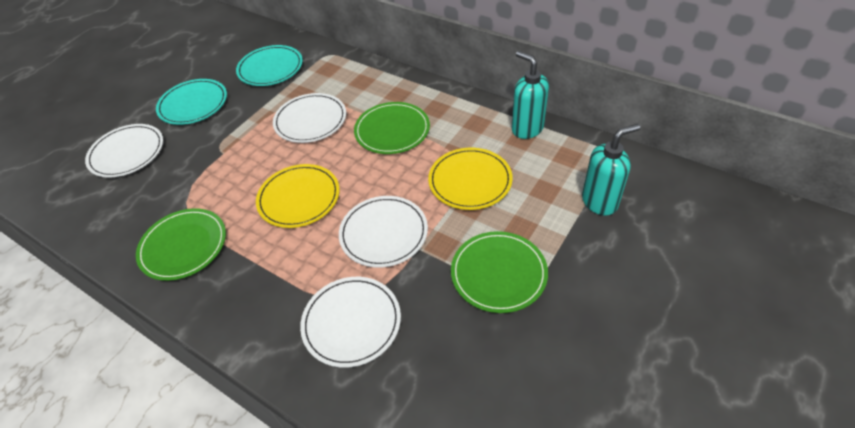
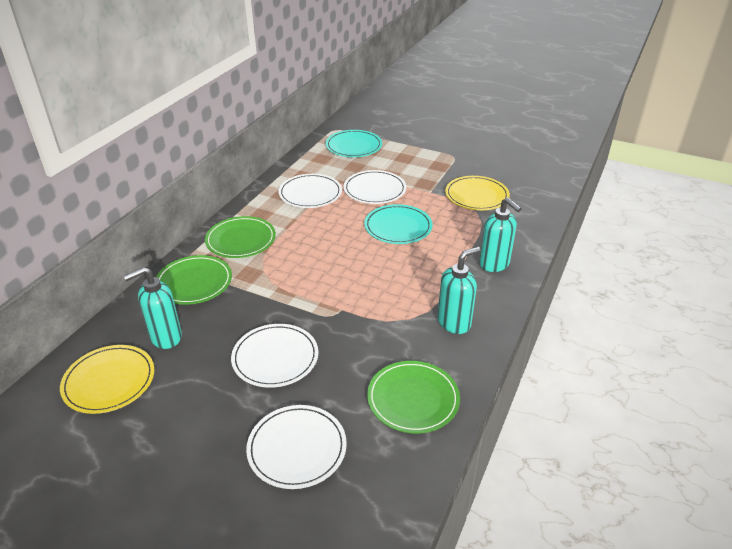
turquoise soap dispenser: [512,51,549,139] [582,124,640,216] = 2 -> [124,267,182,349] [438,247,480,334] [479,197,522,272] = 3

